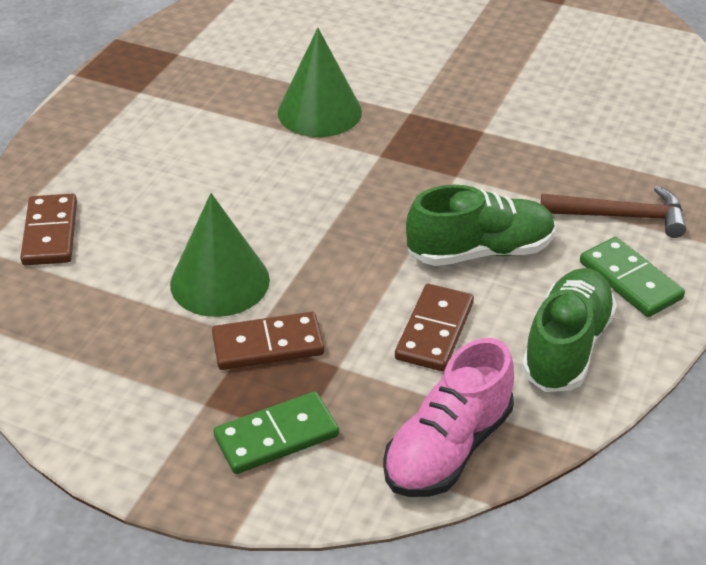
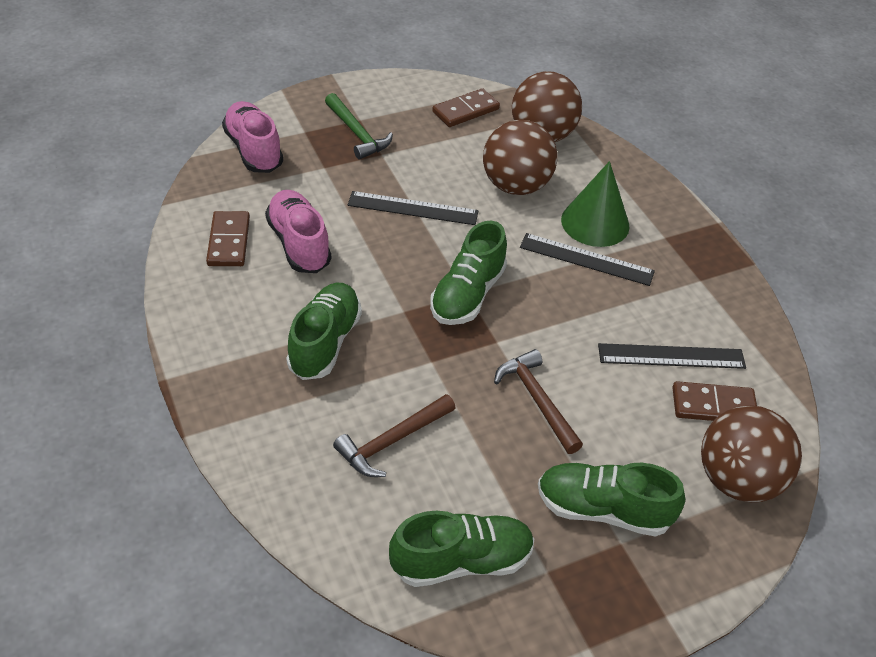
black ruler: none = 0 -> [348,191,479,225] [520,233,655,286] [598,343,746,369] = 3
brown ball: none = 0 -> [483,120,557,195] [512,71,582,142] [701,405,802,502] = 3
brown hammer: [540,186,687,238] = 1 -> [333,394,456,477] [494,349,583,454] = 2
green cone: [170,193,270,317] [278,28,362,137] = 2 -> [561,161,630,247] = 1
green domino: [213,392,339,474] [580,237,685,317] = 2 -> none = 0
green hammer: none = 0 -> [325,93,393,159] = 1
green shoe: [406,185,556,266] [521,268,617,392] = 2 -> [286,283,362,380] [389,511,534,587] [430,221,507,325] [538,463,685,537] = 4
pink shoe: [383,338,514,497] = 1 -> [222,101,283,173] [265,190,331,273] = 2

